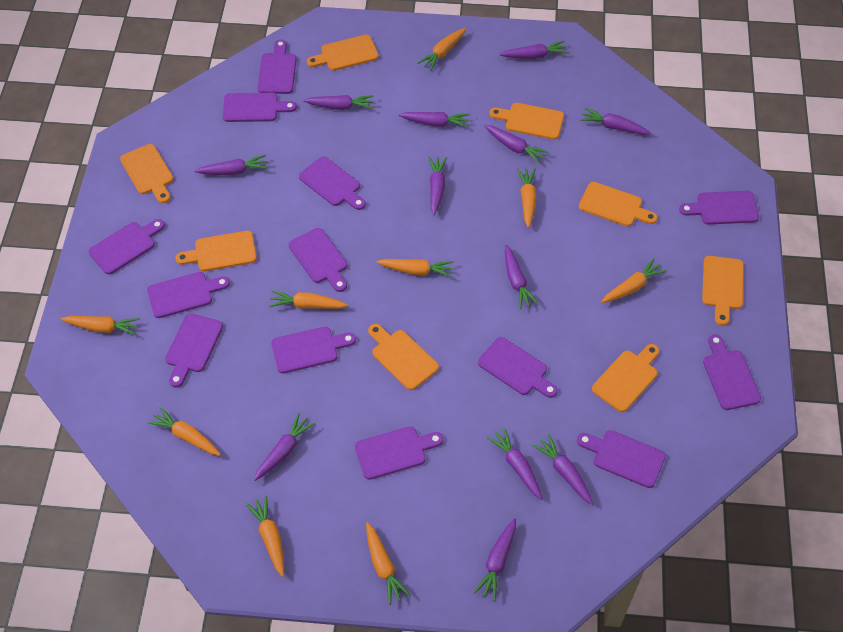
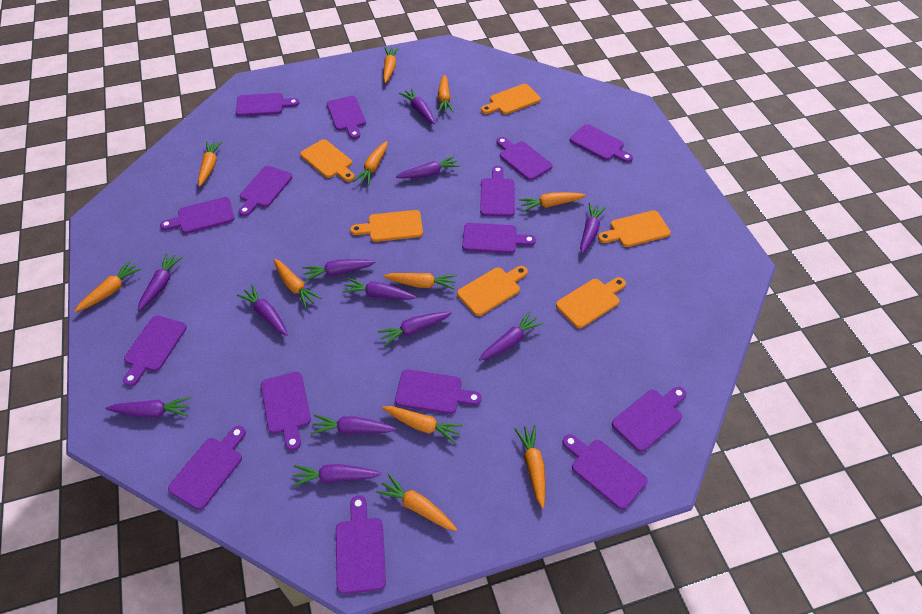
orange carrot: [61,316,140,336] [147,407,221,456] [246,496,284,577] [269,290,348,309] [366,522,411,605] [377,259,454,278] [417,28,466,71] [517,168,536,228] [601,258,667,303] = 9 -> [74,260,142,312] [198,141,222,186] [273,259,321,308] [354,141,388,185] [376,474,457,531] [382,406,463,444] [383,47,399,83] [384,273,457,290] [438,75,454,113] [515,425,545,508] [519,192,586,212] = 11
orange cutting board: [120,144,173,203] [175,231,257,271] [307,35,379,71] [368,324,439,390] [489,103,564,140] [579,182,658,227] [592,344,659,412] [702,256,744,326] = 8 -> [300,139,355,182] [350,210,423,242] [457,266,528,316] [481,84,541,114] [556,277,626,328] [598,210,671,247] = 6
purple cutting board: [89,219,165,274] [147,272,230,318] [165,313,223,388] [223,93,297,122] [257,40,296,94] [271,327,356,373] [289,228,347,292] [299,156,366,210] [355,426,443,480] [478,337,558,398] [577,430,666,488] [679,191,759,225] [703,334,761,410] = 13 -> [123,316,187,386] [160,197,234,234] [168,426,246,510] [236,93,299,116] [239,166,292,217] [261,372,311,451] [327,96,366,139] [336,495,386,594] [395,369,482,414] [462,223,536,254] [480,166,515,217] [496,137,553,181] [562,434,648,510] [570,124,633,163] [612,387,687,452] = 15

